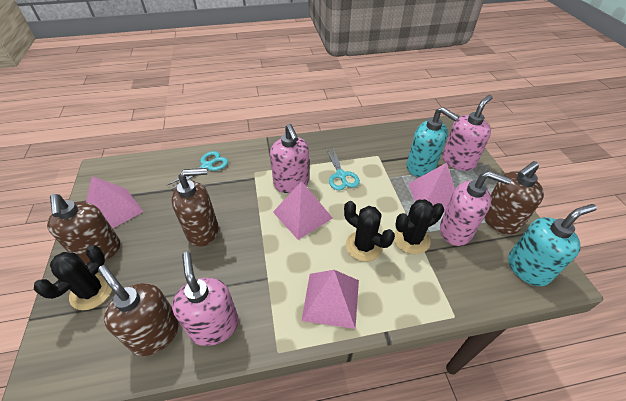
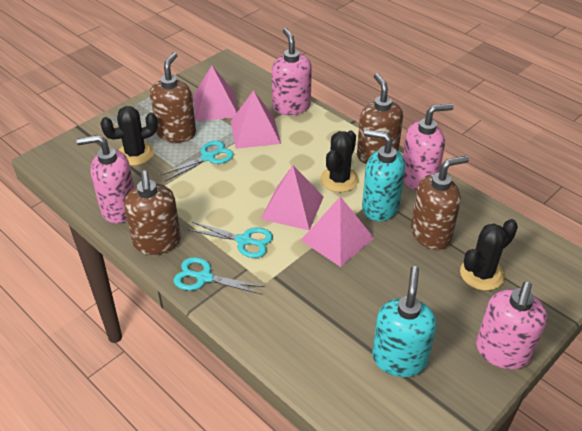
turquoise scissors: [166,151,228,190] [325,146,360,190] = 2 -> [160,140,234,181] [174,257,265,295] [188,222,273,258] = 3

